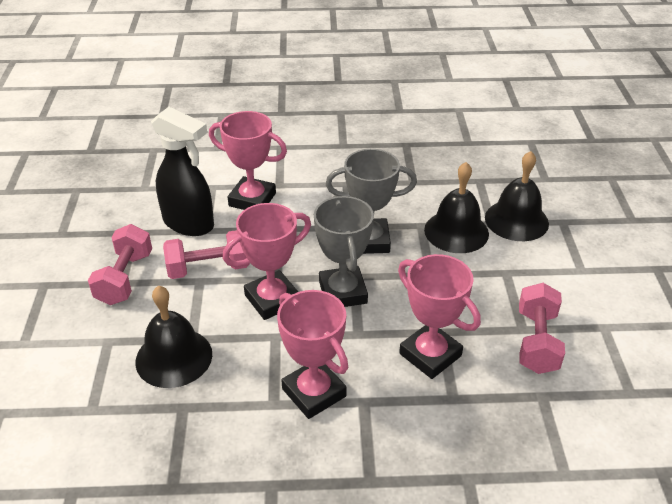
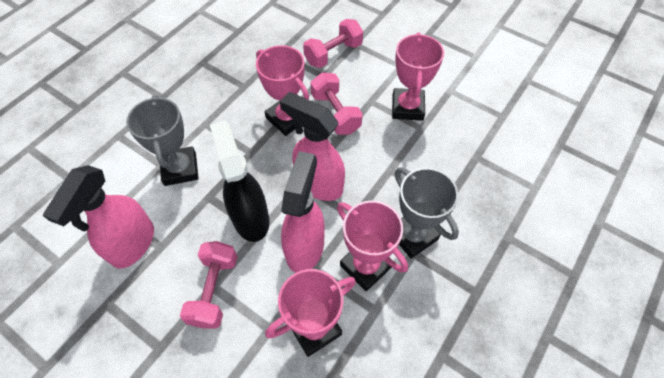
black bell: [135,285,212,388] [424,162,489,253] [485,151,549,241] = 3 -> none = 0
pink spray bottle: none = 0 -> [43,165,154,269] [280,92,345,201] [281,151,325,273] = 3

